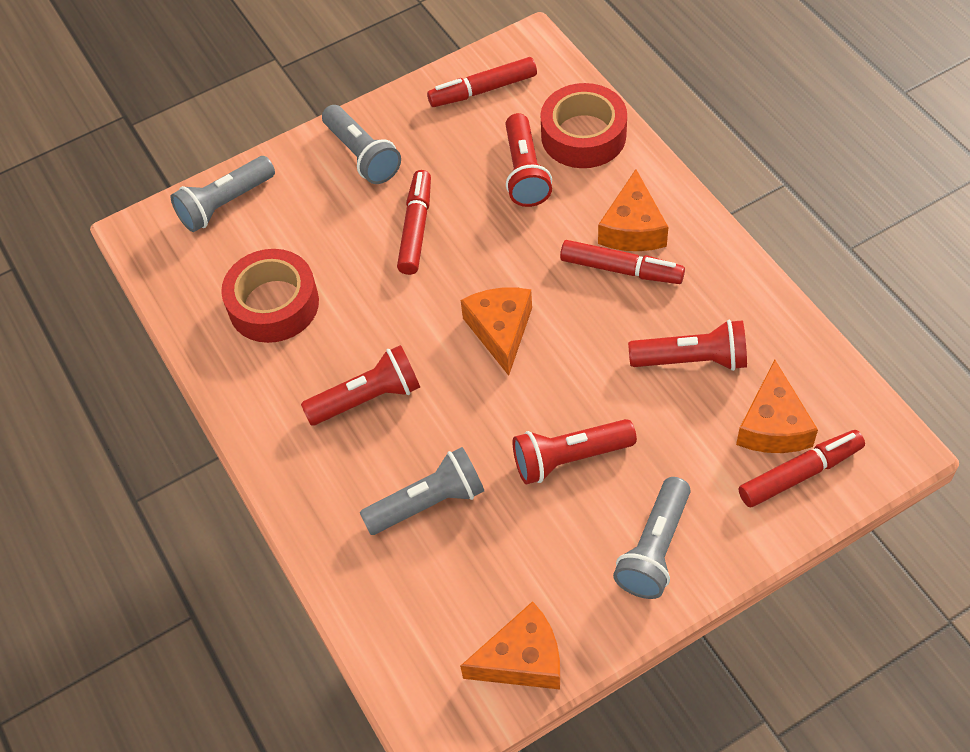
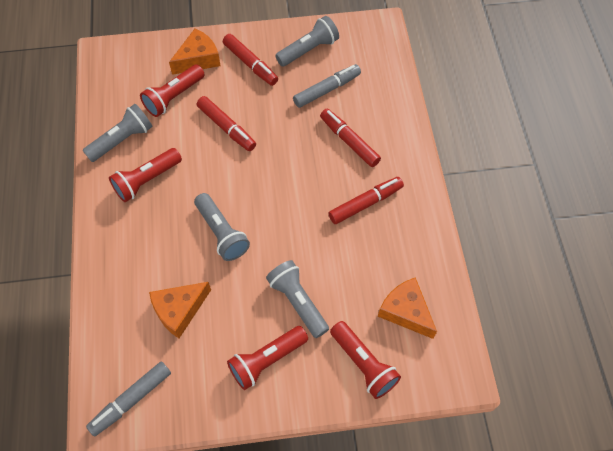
grey marker: none = 0 -> [86,361,171,436] [293,64,361,108] = 2
orange cheese: [460,601,560,690] [461,287,532,376] [598,169,668,251] [736,360,818,453] = 4 -> [149,282,211,338] [169,28,220,75] [378,277,437,339] = 3
red tape: [221,249,319,343] [541,83,627,168] = 2 -> none = 0

